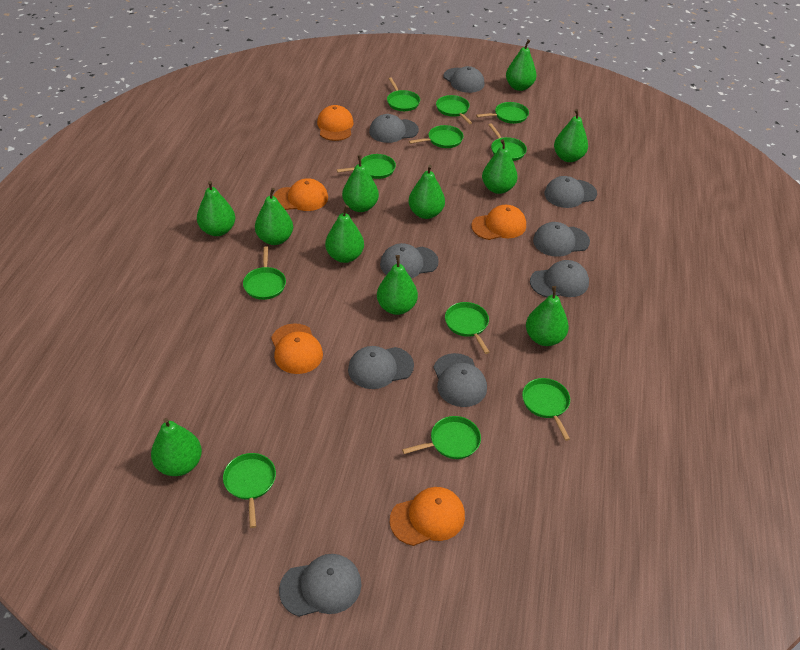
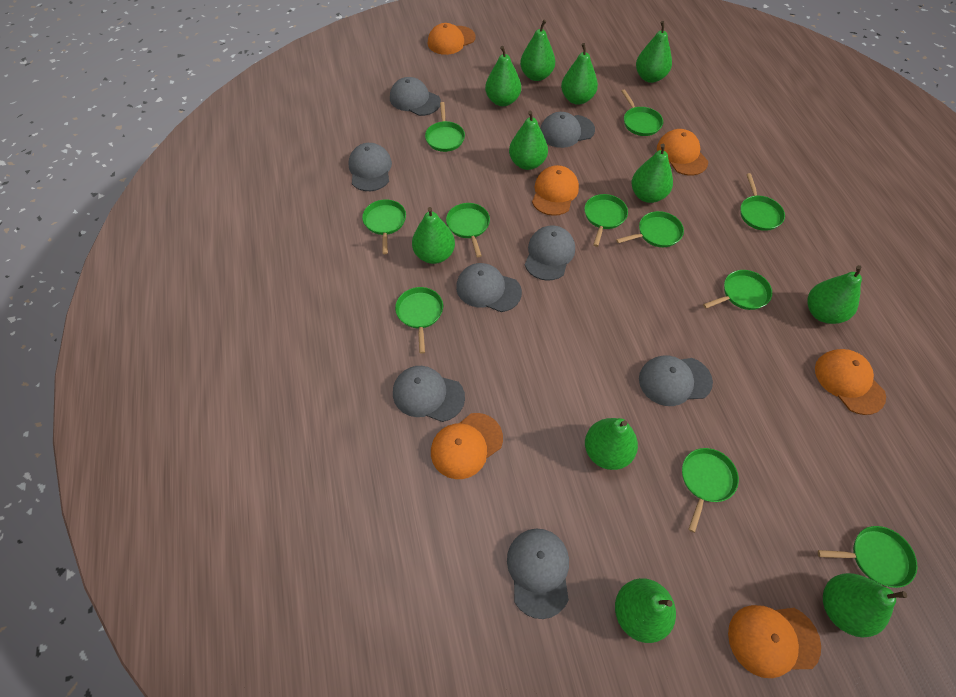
grey cap: [279,554,361,617] [348,346,414,389] [369,114,419,143] [380,243,439,278] [433,353,487,407] [443,66,485,93] [530,260,589,297] [533,222,590,257] [544,176,597,208] = 9 -> [348,143,392,191] [390,77,441,116] [393,366,465,422] [456,263,522,312] [507,529,569,619] [525,225,575,281] [540,112,595,148] [639,355,713,406] = 8
orange cap: [271,323,323,374] [273,178,328,211] [317,105,354,141] [390,487,465,546] [471,205,526,240] = 5 -> [428,23,476,55] [431,413,503,479] [532,165,579,216] [657,129,708,176] [728,605,821,678] [815,349,886,415] = 6

